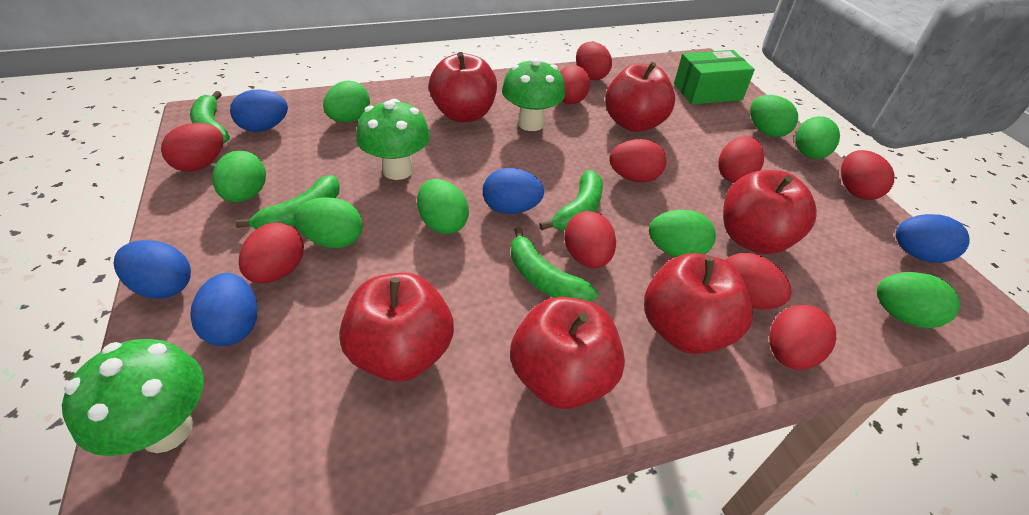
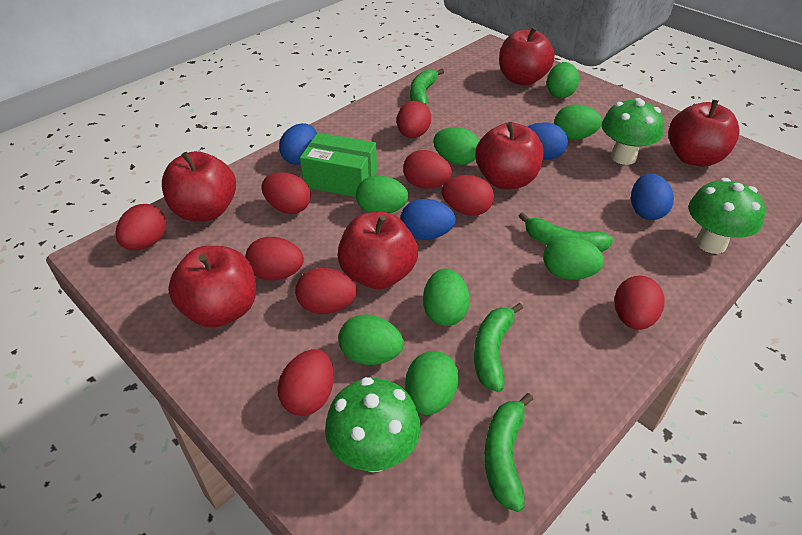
blue egg: [113,240,191,299] [190,273,258,346] [230,90,288,132] [483,168,544,214] [896,214,970,263] = 5 -> [279,123,317,165] [401,199,456,240] [527,122,568,159] [631,173,674,220] = 4
red egg: [161,123,223,172] [239,223,304,283] [560,65,590,104] [565,211,616,268] [576,42,612,80] [609,139,666,182] [719,136,764,183] [725,253,792,309] [769,305,836,370] [841,150,895,200] = 10 -> [116,204,166,250] [245,237,304,281] [261,172,311,214] [277,349,334,416] [295,268,357,314] [397,101,431,138] [403,150,452,188] [442,175,494,216] [614,275,664,330] = 9

